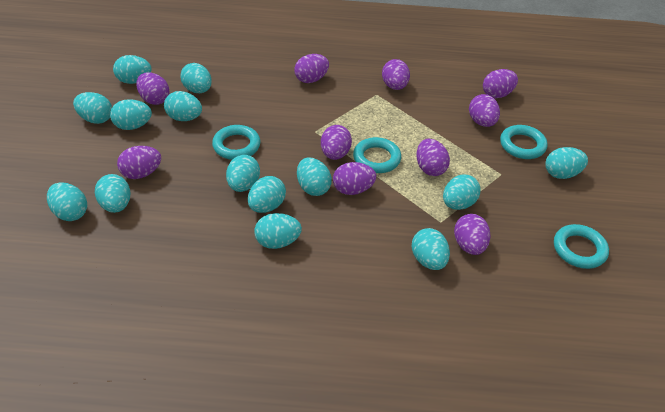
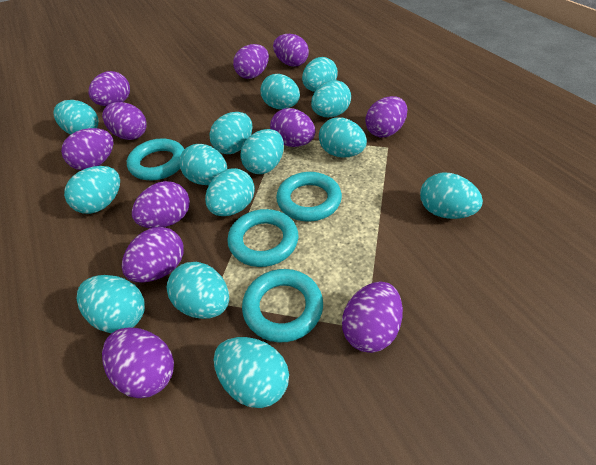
purple egg: [117,146,161,179] [136,72,170,105] [294,54,329,83] [321,125,352,160] [333,162,376,195] [382,59,410,90] [417,139,450,176] [454,214,490,255] [469,94,500,127] [483,69,518,98] = 10 -> [61,128,114,170] [88,71,130,106] [102,102,146,140] [102,327,174,398] [122,227,184,283] [132,181,190,228] [233,44,269,79] [270,108,316,147] [273,34,309,67] [342,282,403,353] [365,96,407,138] = 11

